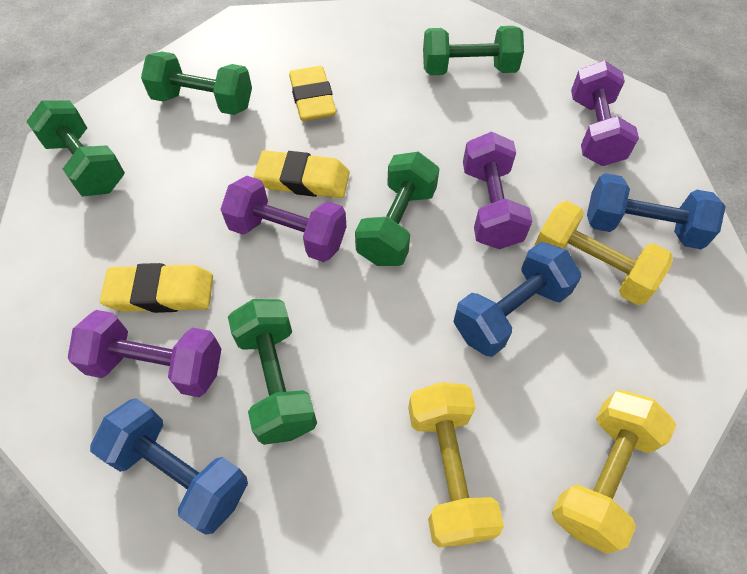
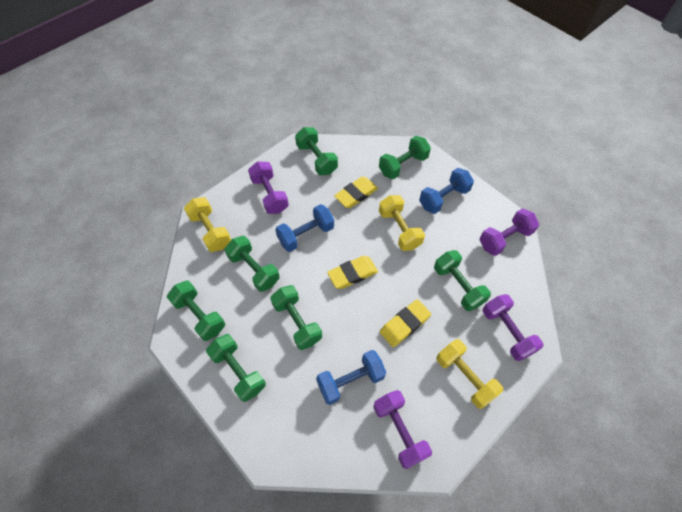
green dumbbell: [26,100,125,197] [141,51,252,115] [228,299,317,445] [355,152,440,266] [423,26,524,75] = 5 -> [167,281,225,341] [206,334,266,402] [225,236,280,292] [270,285,322,350] [295,127,338,175] [379,136,431,179] [434,250,491,311] = 7

